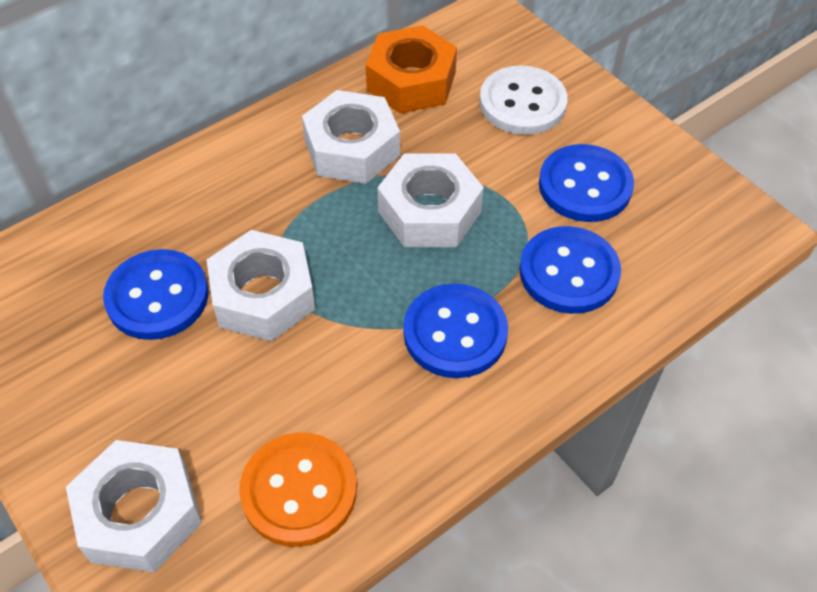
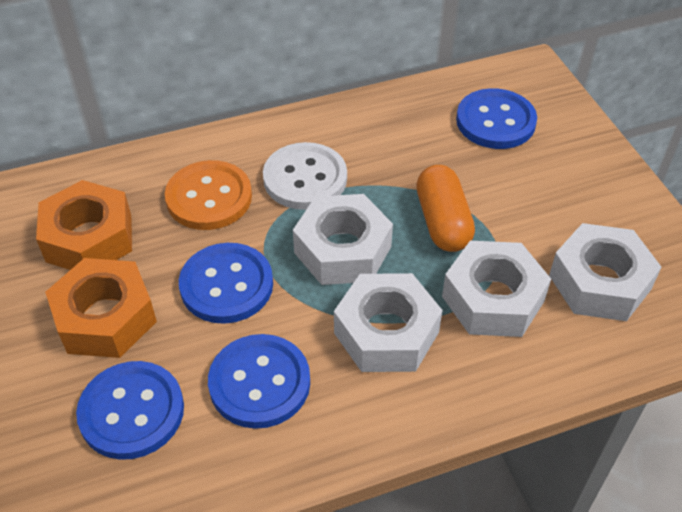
orange capsule: none = 0 -> [416,165,475,252] = 1
orange nut: [366,25,457,113] = 1 -> [36,180,132,270] [45,258,157,358] = 2

